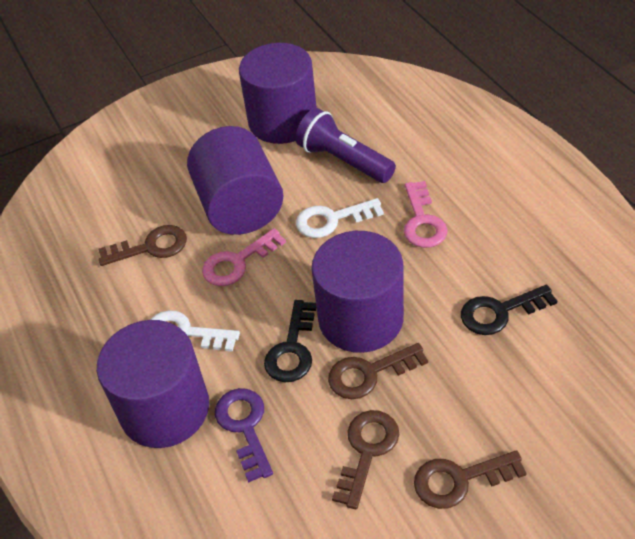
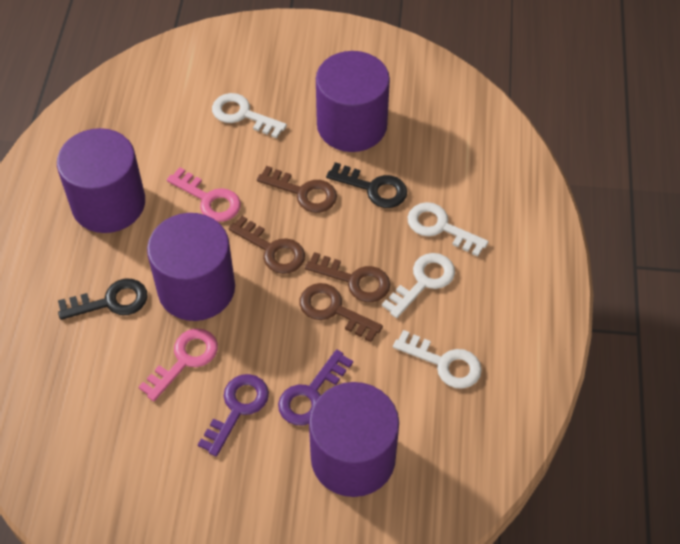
purple flashlight: [295,108,396,183] = 1 -> none = 0
purple key: [215,388,273,483] = 1 -> [198,374,269,457] [278,349,353,425] = 2
white key: [150,310,240,352] [296,198,384,238] = 2 -> [212,93,287,138] [382,253,455,318] [393,330,482,389] [408,202,489,257] = 4

